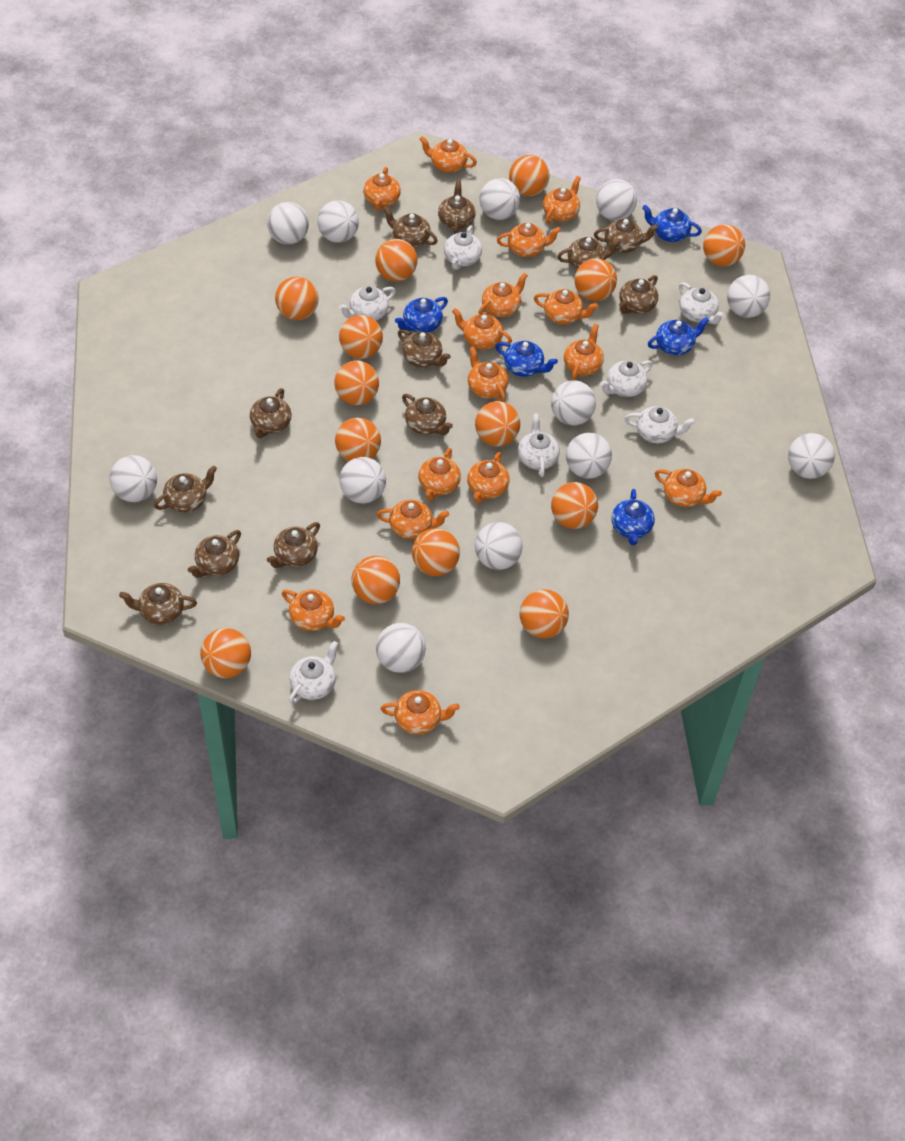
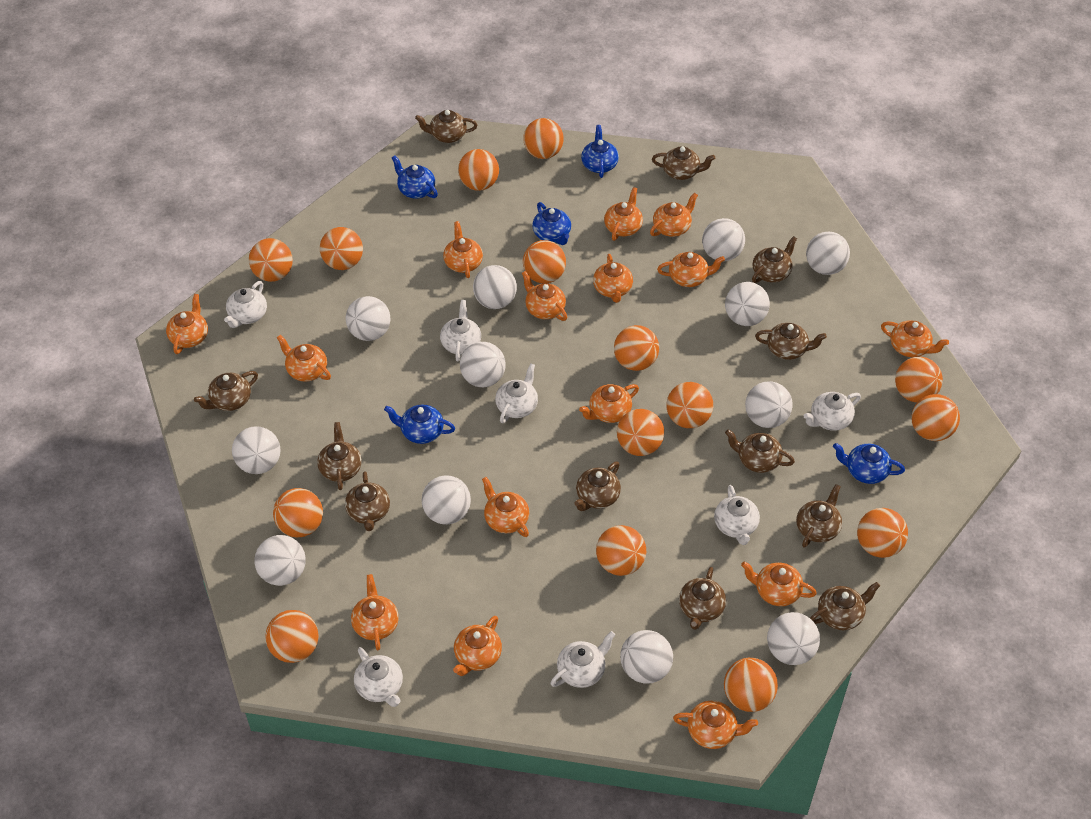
orange ball: [200,628,251,678] [275,277,318,320] [334,360,379,405] [335,417,381,461] [339,315,383,359] [351,556,400,604] [375,239,417,282] [412,528,460,576] [475,401,520,446] [509,155,549,196] [520,589,569,638] [551,482,598,529] [574,258,617,301] [703,224,745,266] = 14 -> [249,238,293,282] [265,610,319,663] [273,488,323,537] [320,227,363,270] [458,149,499,191] [523,118,564,159] [523,240,566,283] [596,525,646,576] [614,325,659,371] [617,409,664,456] [666,382,713,428] [724,658,778,712] [857,508,908,558] [895,357,943,403] [911,394,960,441] = 15

